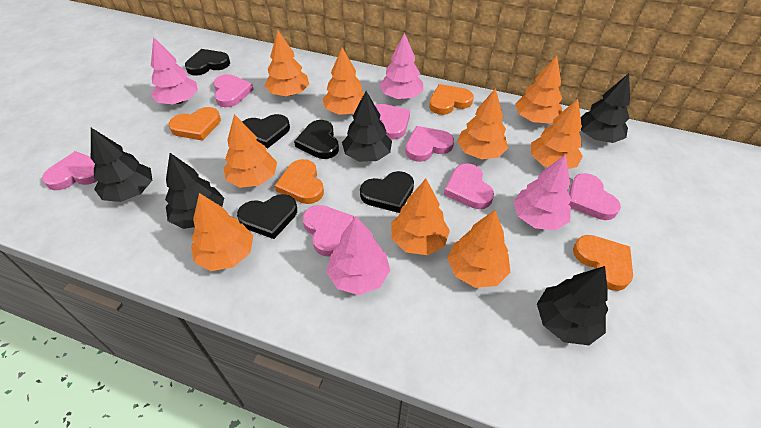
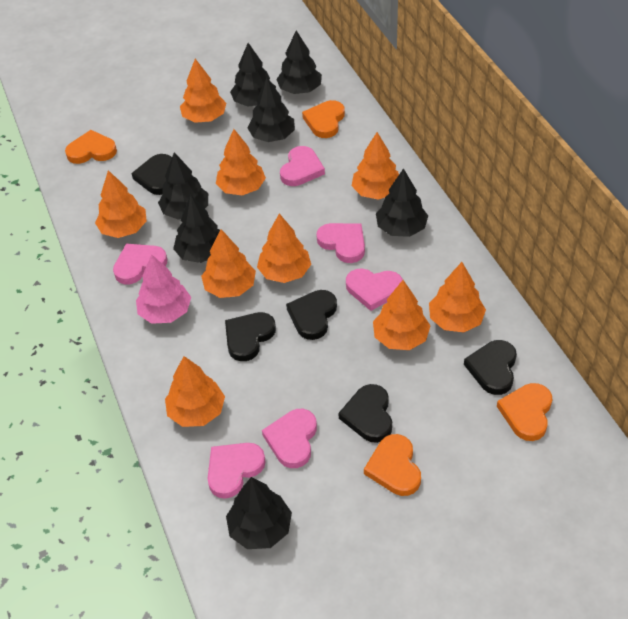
black tree: [91,128,153,202] [165,153,224,229] [342,91,392,162] [537,266,608,345] [581,73,630,143] = 5 -> [158,152,208,220] [173,194,220,263] [226,477,292,549] [230,43,276,107] [247,77,295,142] [276,31,322,94] [376,168,428,237] = 7
pink heart: [42,151,97,190] [214,74,254,107] [302,205,354,257] [375,104,410,140] [405,126,454,162] [444,164,494,209] [569,173,621,220] = 7 -> [113,244,167,284] [207,443,266,499] [262,409,317,468] [280,146,325,186] [316,223,365,263] [346,269,403,311] = 6
pink tree: [151,37,198,104] [327,216,390,295] [380,33,423,99] [513,155,571,230] = 4 -> [136,254,191,324] = 1

